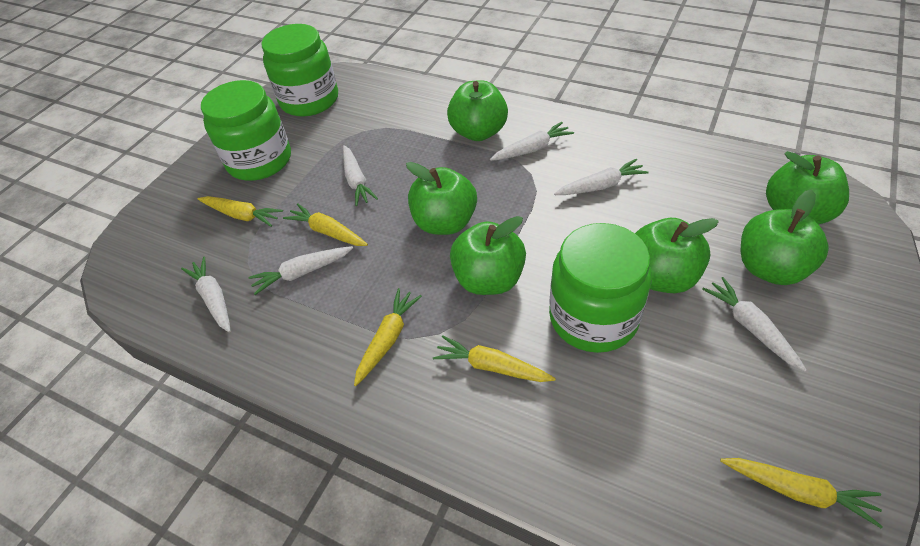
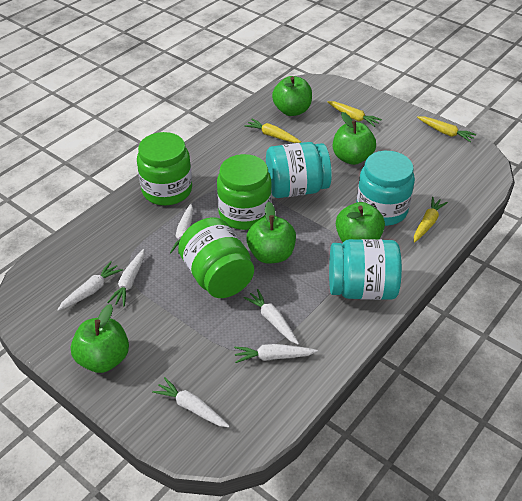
green apple: [406,162,477,235] [447,80,508,141] [450,216,526,295] [635,218,719,293] [741,190,829,285] [766,151,849,224] = 6 -> [71,304,129,373] [246,202,296,264] [272,76,312,116] [333,112,376,165] [336,202,385,242] = 5
turquoise jar: none = 0 -> [266,142,332,198] [329,239,402,300] [356,151,415,226] = 3
yellow carrot: [198,196,283,227] [283,203,368,246] [354,288,422,386] [433,335,556,382] [720,458,883,528] = 5 -> [244,119,301,143] [328,101,382,127] [414,197,448,243] [417,116,476,142] = 4

